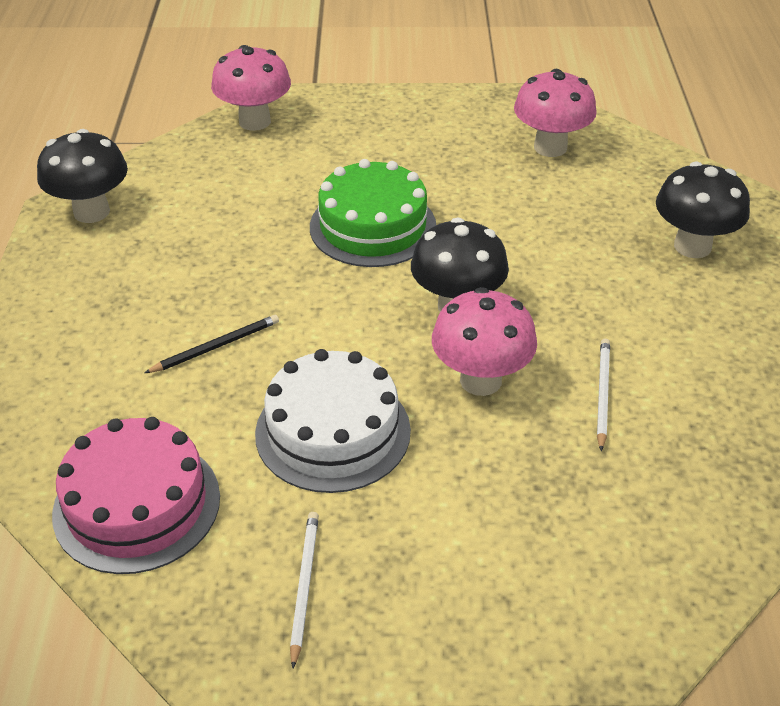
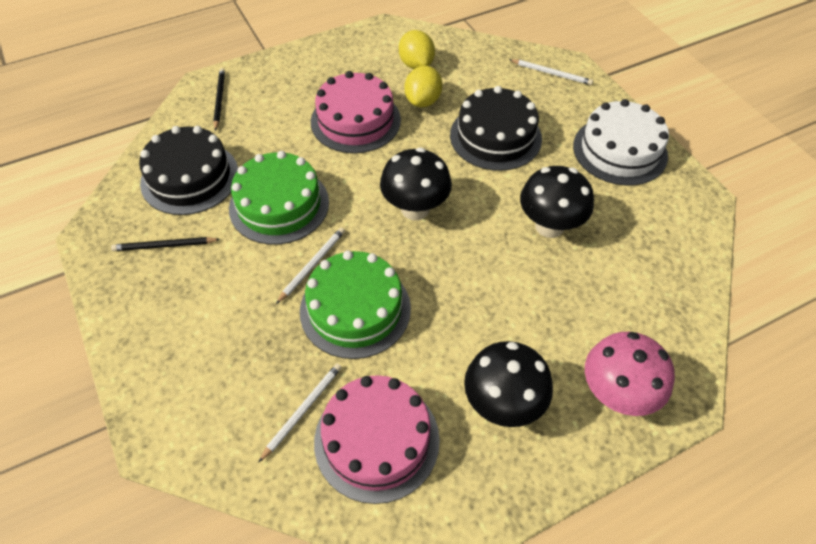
black cake: none = 0 -> [139,126,238,215] [450,86,542,171] = 2
black pencil: [145,315,279,373] = 1 -> [111,237,220,251] [213,68,225,131] = 2
green cake: [310,159,436,267] = 1 -> [229,151,329,245] [300,251,411,359] = 2
pink cake: [52,417,220,574] = 1 -> [311,71,401,153] [314,375,440,504] = 2
pink mushroom: [211,45,291,131] [432,287,537,396] [514,69,597,157] = 3 -> [585,332,675,416] = 1
white pencil: [290,512,319,668] [597,339,610,451] = 2 -> [258,363,342,463] [276,228,345,304] [509,59,593,85] = 3
yellow lemon: none = 0 -> [399,30,435,69] [404,66,442,107] = 2

